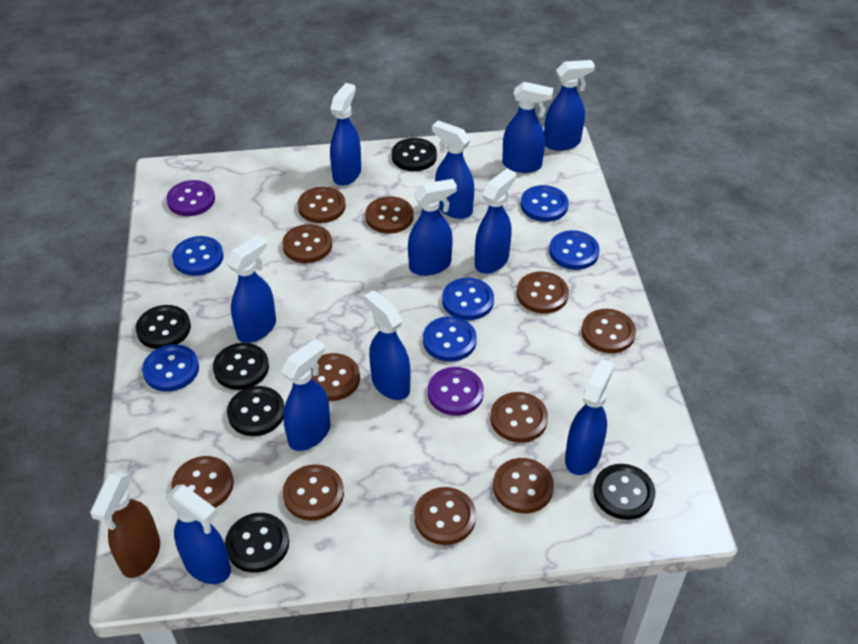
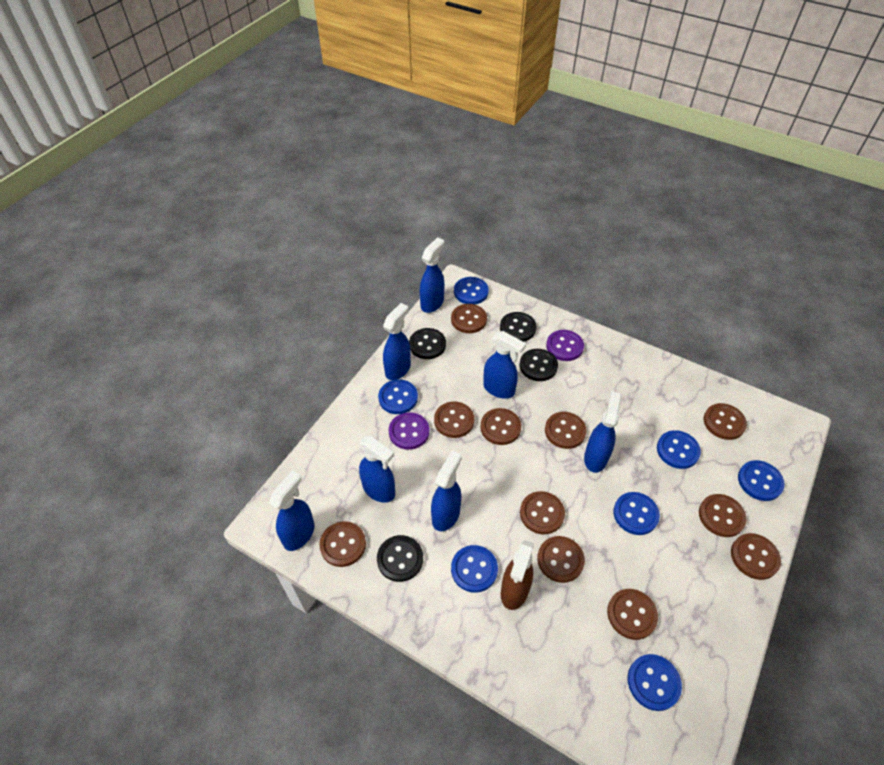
black button: [136,305,191,349] [213,343,269,390] [225,513,289,573] [227,386,285,436] [392,138,437,171] [593,464,655,520] = 6 -> [377,535,423,582] [409,328,446,359] [500,312,537,342] [520,349,558,381] = 4
blue button: [142,344,199,392] [172,236,224,276] [423,316,477,362] [442,278,494,320] [521,185,569,222] [549,230,600,270] = 6 -> [378,379,418,414] [451,545,498,593] [454,277,489,304] [613,492,660,535] [628,654,682,711] [657,430,701,469] [738,460,785,501] = 7
blue spray bottle: [167,484,231,584] [226,235,276,343] [281,339,330,451] [330,83,361,186] [364,290,411,400] [408,179,457,276] [432,121,474,219] [475,169,516,274] [502,82,553,173] [544,60,595,151] [565,358,615,475] = 11 -> [269,470,315,551] [359,436,395,503] [383,303,411,380] [420,237,444,313] [431,450,462,531] [483,331,526,399] [584,392,622,473] = 7

